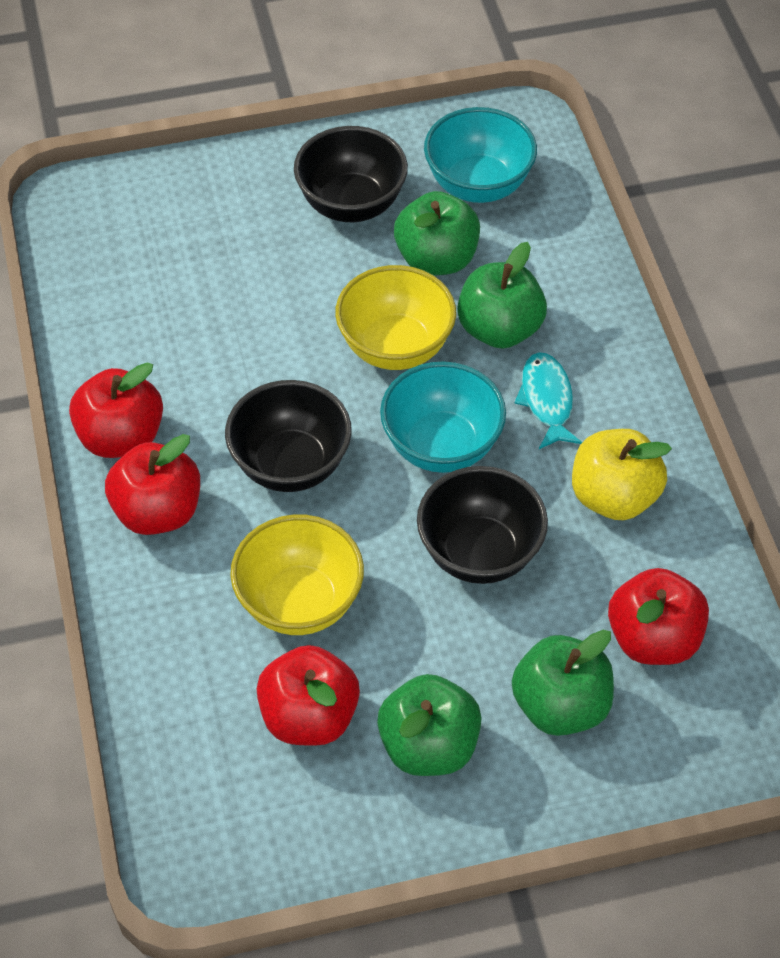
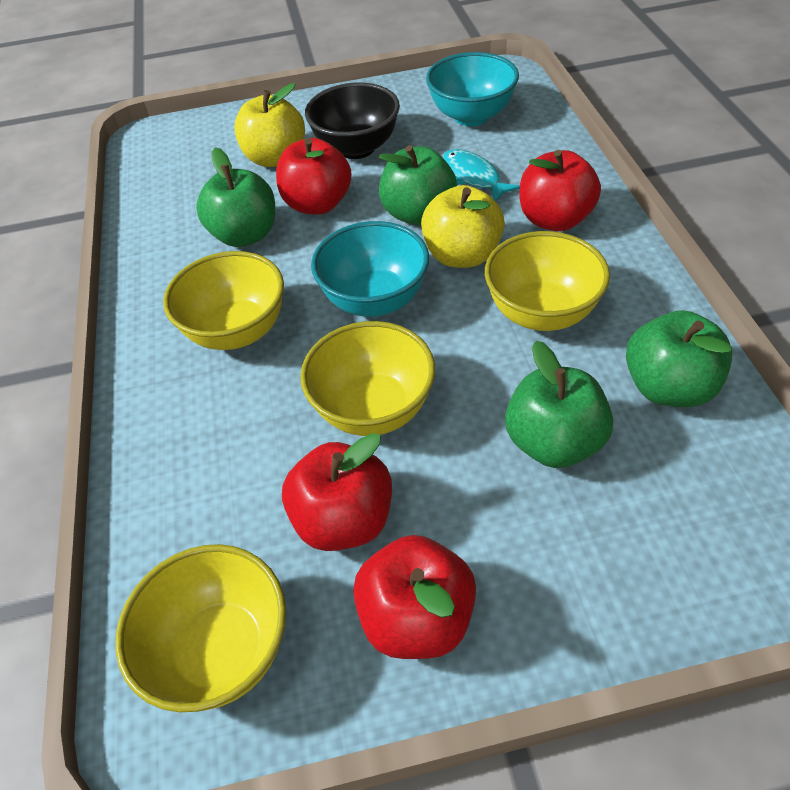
black bowl: [225,380,352,492] [294,126,408,222] [417,466,548,584] = 3 -> [305,82,400,159] = 1
yellow apple: [572,429,672,520] = 1 -> [234,83,305,167] [421,185,505,268] = 2
yellow bowl: [230,514,364,635] [335,265,456,370] = 2 -> [115,544,286,712] [163,251,284,350] [300,321,435,436] [485,231,610,331] = 4

